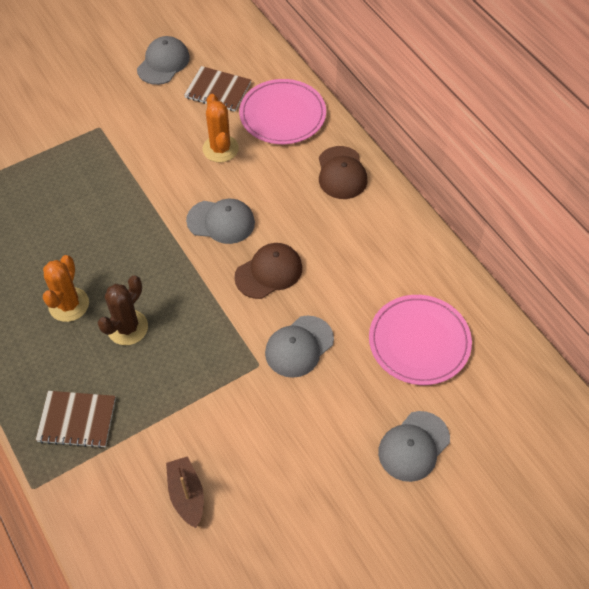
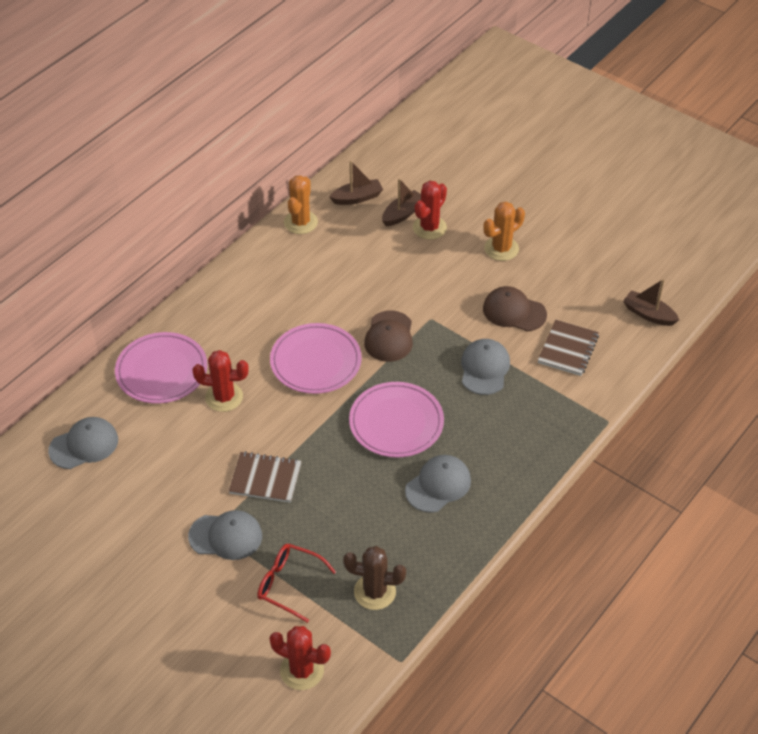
brown boat: [166,456,204,528] = 1 -> [329,161,383,205] [382,178,421,226] [623,279,679,326] = 3
pink plate: [239,79,326,144] [369,295,472,385] = 2 -> [115,332,208,404] [270,323,362,394] [349,382,444,458] = 3
red cactus: none = 0 -> [192,350,249,412] [269,626,331,690] [413,181,447,240] = 3
red glasses: none = 0 -> [257,544,336,623] = 1

